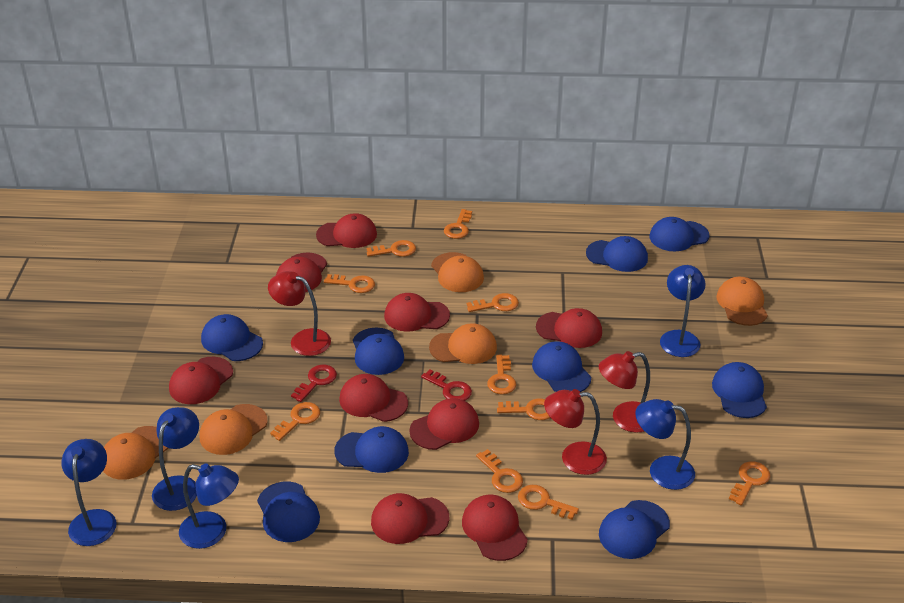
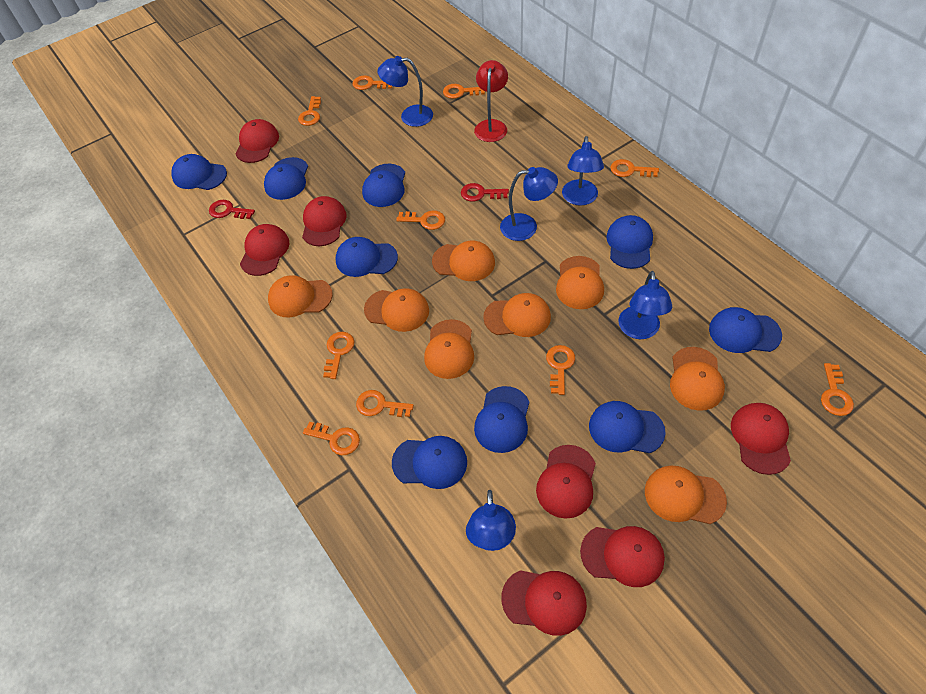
orange cap: [103,426,169,480] [200,404,268,455] [429,323,497,364] [431,252,484,292] [716,277,768,326] = 5 -> [268,275,333,317] [364,288,429,332] [424,319,474,379] [432,241,495,281] [483,293,551,337] [556,256,604,309] [645,466,727,524] [670,347,725,411] = 8
red cap: [169,357,233,404] [276,253,327,292] [316,213,377,248] [339,374,408,422] [371,493,449,544] [384,293,450,332] [409,398,479,450] [462,495,528,561] [536,308,602,348] = 9 -> [235,119,279,163] [240,224,290,276] [302,196,346,246] [501,570,587,636] [536,445,596,519] [580,526,665,587] [731,403,791,475] = 7
red lamp: [268,271,331,356] [544,389,607,475] [599,351,650,433] = 3 -> [474,60,508,142] = 1

